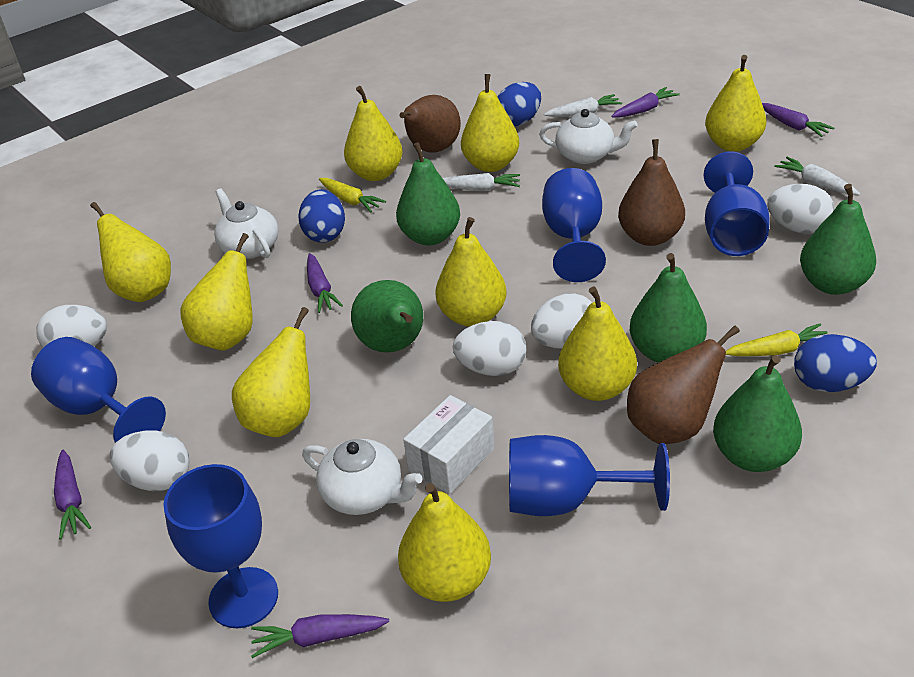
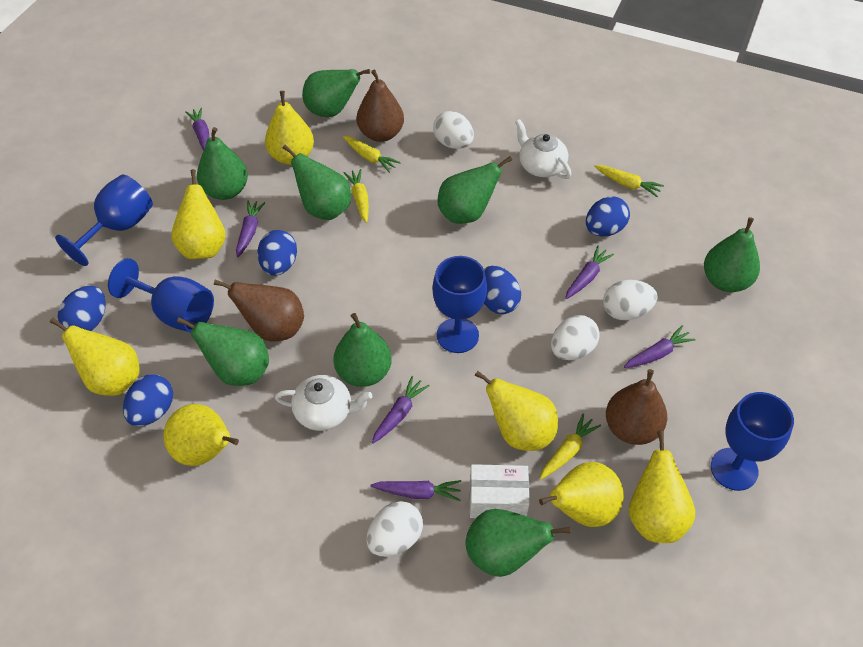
blue egg: [299,190,345,243] [497,82,541,126] [794,334,877,392] = 3 -> [58,286,106,331] [123,374,173,427] [257,230,297,276] [484,265,521,314] [586,196,630,236] = 5
blue goblet: [31,337,166,443] [164,464,278,628] [509,435,670,516] [542,168,606,282] [703,152,770,256] = 5 -> [55,174,153,266] [108,258,214,332] [432,256,487,353] [711,392,794,491] = 4
green pear: [351,280,423,352] [396,142,460,245] [630,253,707,363] [713,355,802,472] [800,184,876,295] = 5 -> [177,318,269,386] [197,127,248,200] [283,145,351,220] [302,69,370,117] [333,313,392,387] [438,156,512,224] [466,509,571,577] [704,217,760,292] = 8
purple carrot: [54,450,91,539] [251,614,389,658] [307,253,343,313] [611,87,680,118] [762,103,834,137] = 5 -> [185,107,209,151] [236,200,265,258] [371,480,461,501] [372,376,430,444] [565,246,614,299] [624,325,696,368] = 6
white carrot: [443,173,520,191] [544,94,622,117] [774,157,860,195] = 3 -> none = 0
white egg: [36,305,107,348] [110,430,189,491] [452,321,527,376] [531,293,592,349] [767,184,835,234] = 5 -> [367,501,423,557] [433,111,474,149] [551,315,600,360] [603,280,658,321] = 4
white teapot: [214,188,279,259] [302,439,422,515] [539,109,638,164] = 3 -> [275,375,372,431] [515,119,571,179] = 2
yellow carrot: [319,178,386,212] [726,323,828,356] = 2 -> [343,136,401,173] [344,169,369,223] [539,413,601,480] [594,165,664,197] = 4
yellow pear: [90,202,171,302] [180,233,253,351] [232,307,310,437] [344,86,403,181] [398,483,491,602] [435,217,506,326] [461,74,519,172] [558,287,637,401] [705,55,766,152] = 9 -> [50,318,140,396] [163,404,239,466] [171,169,226,259] [265,91,314,165] [475,371,558,451] [539,462,624,527] [629,431,695,543] = 7

